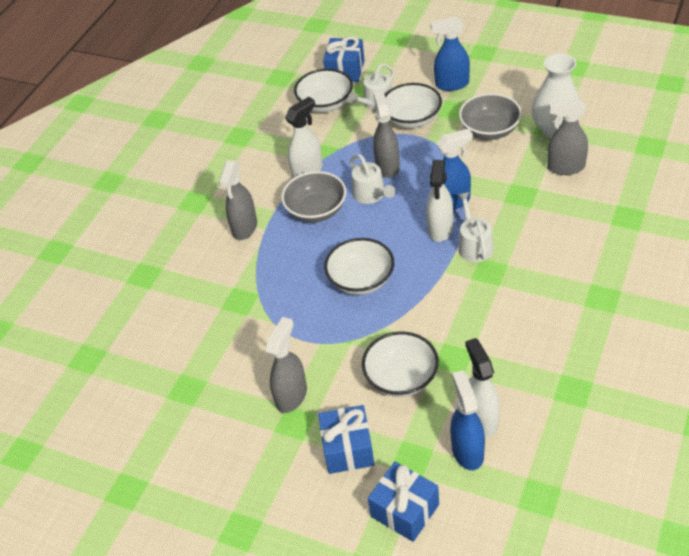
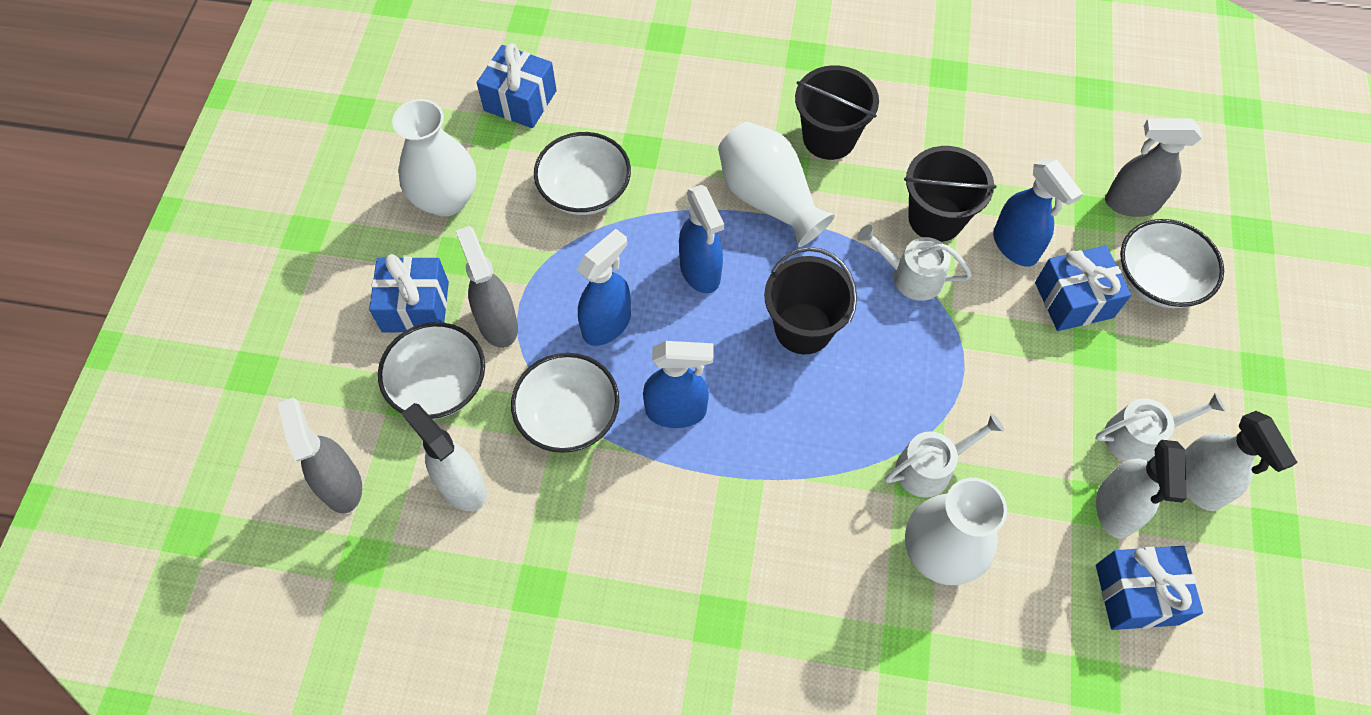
black bucket: none = 0 -> [764,247,857,354] [795,65,879,160] [904,146,997,242] = 3
blue gift: [318,405,375,474] [323,36,365,82] [368,462,439,542] = 3 -> [369,254,449,332] [477,43,557,128] [1035,246,1131,331] [1096,546,1203,630] = 4
blue spray bottle: [430,16,470,91] [436,129,473,210] [450,370,485,470] = 3 -> [577,229,631,346] [643,341,714,428] [679,185,724,293] [993,158,1083,267] = 4
grey bowl: [281,171,346,222] [459,93,522,140] = 2 -> none = 0
grey spray bottle: [219,160,257,240] [266,317,307,413] [373,90,400,178] [547,98,588,175] = 4 -> [277,398,362,513] [456,226,518,348] [1105,119,1202,217] = 3
white vase: [531,53,580,138] = 1 -> [392,99,477,217] [718,122,835,247] [905,478,1007,585] = 3

